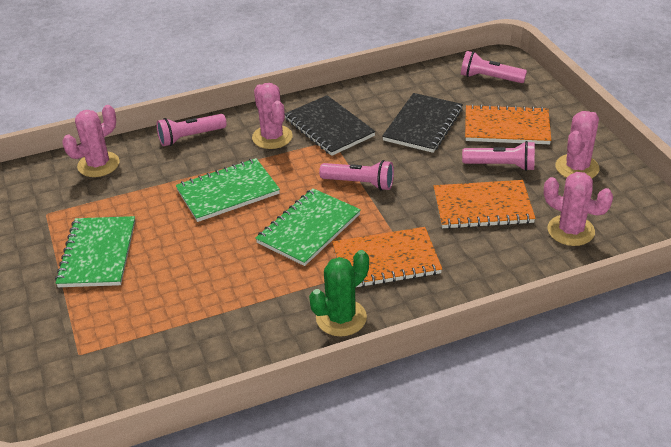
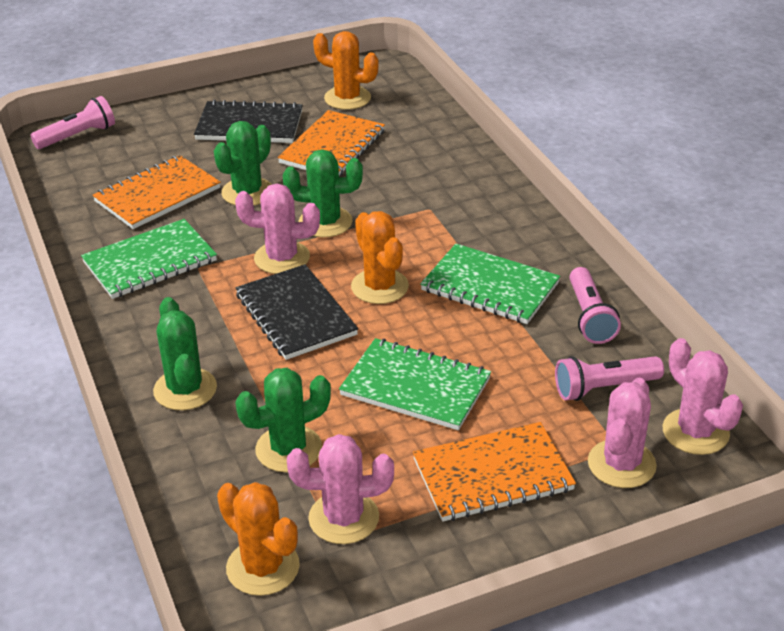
green cactus: [309,250,369,336] = 1 -> [153,297,217,410] [214,121,272,205] [235,368,331,472] [283,149,363,238] = 4
orange cactus: none = 0 -> [217,482,300,596] [313,31,379,110] [351,211,409,304] = 3
pink flashlight: [156,114,227,146] [319,160,394,191] [461,51,527,83] [462,141,535,171] = 4 -> [31,96,115,149] [555,356,664,401] [569,267,621,344] = 3

